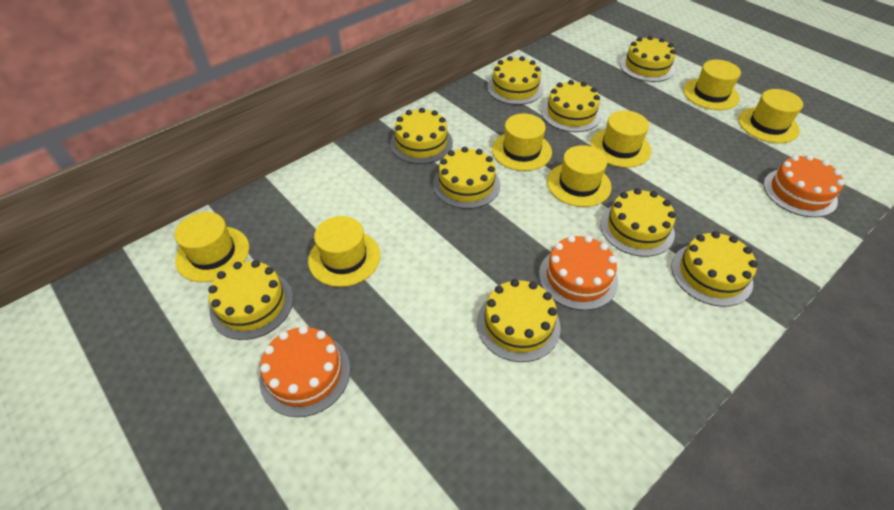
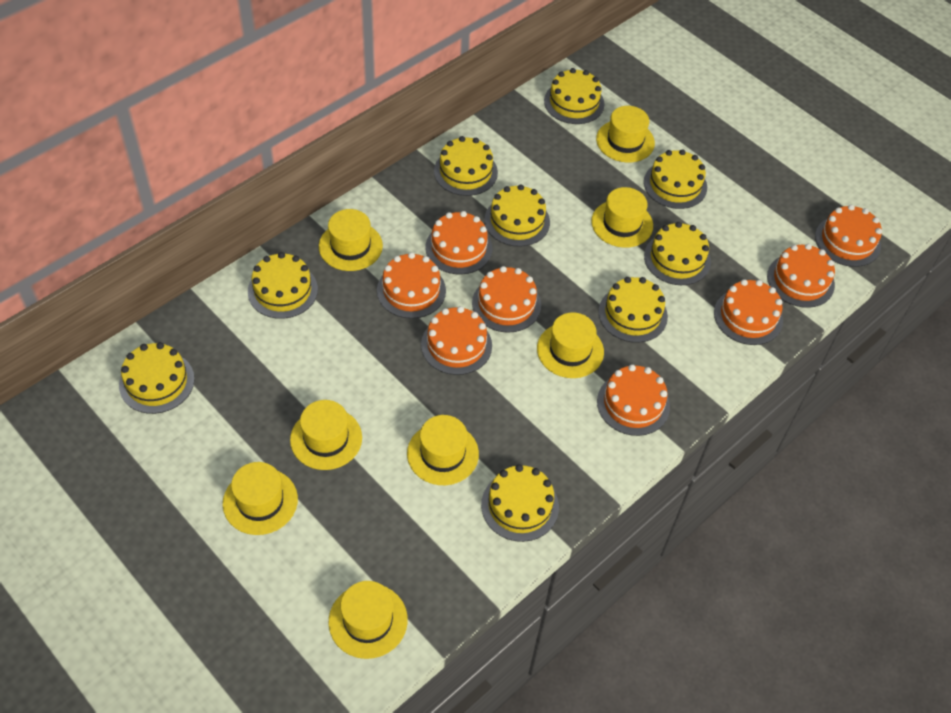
orange cake: [260,326,350,417] [539,235,618,310] [763,155,845,217] = 3 -> [377,252,446,319] [421,306,492,375] [426,211,492,274] [472,266,541,333] [597,364,670,436] [714,279,783,345] [767,244,835,308] [815,205,882,267] = 8
yellow hat: [175,212,249,282] [308,216,380,287] [492,113,552,171] [547,145,612,207] [590,110,651,168] [683,60,741,110] [738,89,803,143] = 7 -> [223,462,298,535] [290,400,362,470] [319,209,383,271] [329,581,408,659] [407,415,479,485] [537,312,604,378] [591,187,653,248] [596,106,655,163] = 8

